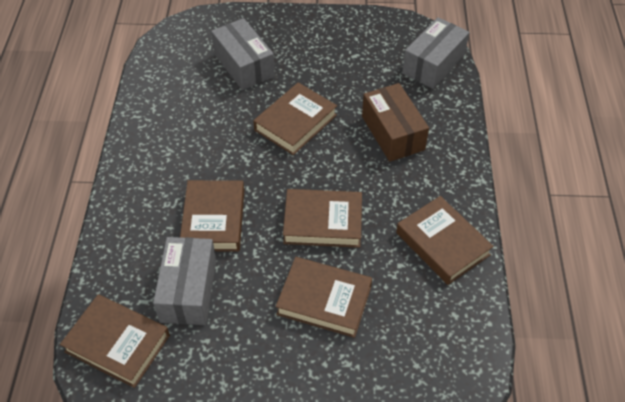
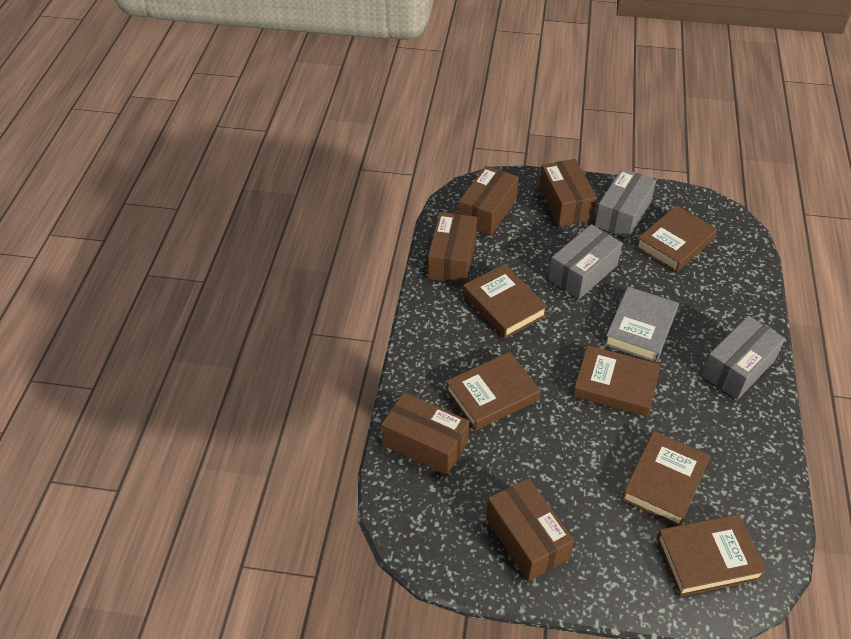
brown box: [362,83,429,162] = 1 -> [381,392,469,476] [428,212,477,284] [458,166,519,236] [486,478,574,582] [539,159,597,227] = 5
grey book: none = 0 -> [604,287,679,363] = 1

